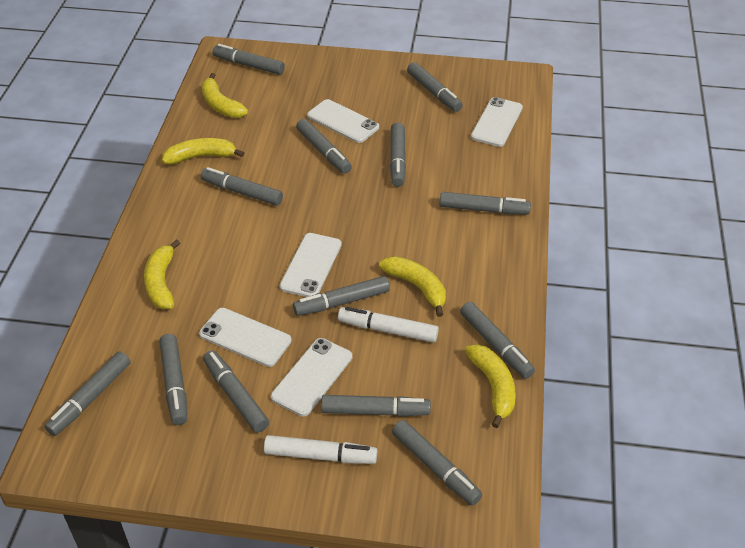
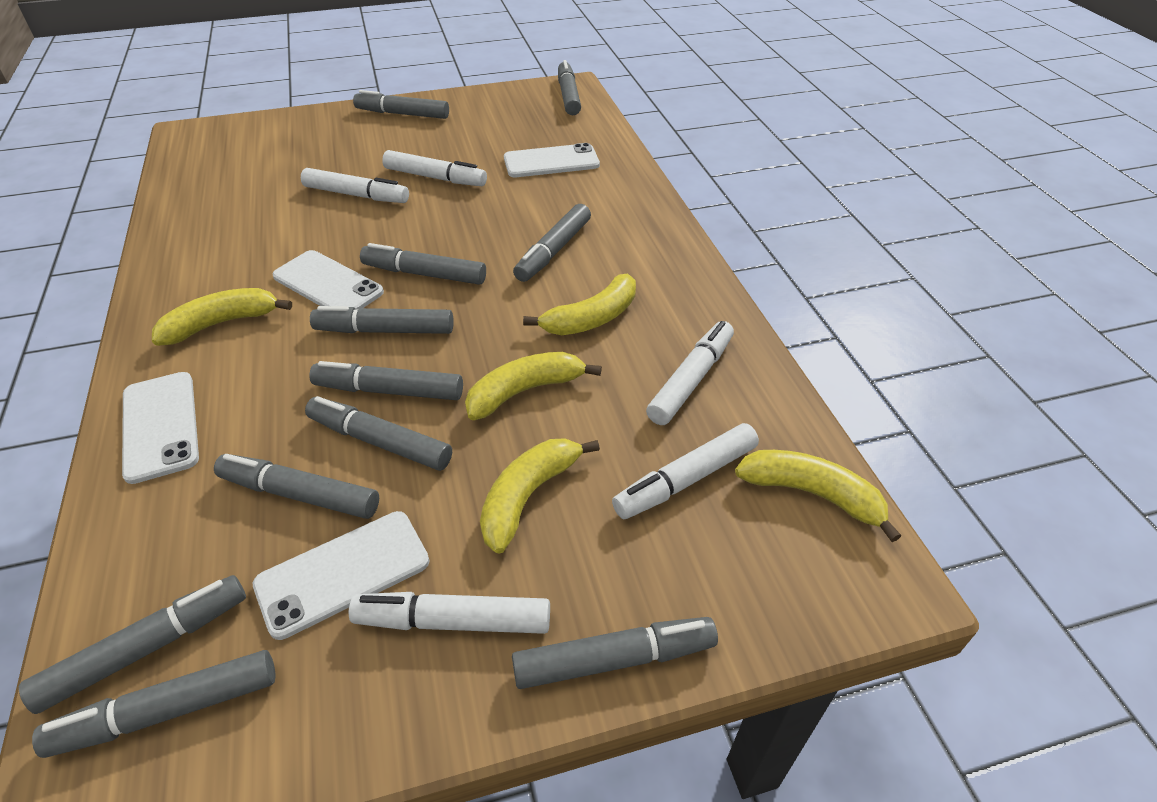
grey marker: [44,351,131,436] [159,334,187,425] [201,167,283,206] [203,350,269,433] [213,44,285,75] [293,276,390,316] [296,119,352,174] [321,395,431,417] [390,122,406,187] [392,420,482,506] [407,62,463,112] [440,192,531,215] [460,302,535,379] = 13 -> [19,575,246,714] [32,650,275,758] [214,454,379,519] [305,396,452,471] [309,361,463,400] [310,306,454,334] [353,90,449,119] [360,243,486,285] [512,617,718,689] [513,204,591,282] [558,60,581,115] = 11
white marker: [264,435,377,464] [338,307,439,343] = 2 -> [301,168,409,203] [349,592,550,634] [382,150,487,186] [612,423,759,519] [646,321,734,425] = 5
white phone: [199,308,292,367] [271,338,352,416] [279,233,342,297] [307,99,379,143] [471,97,523,147] = 5 -> [122,372,199,484] [253,511,430,640] [273,250,384,309] [504,143,600,177] = 4

